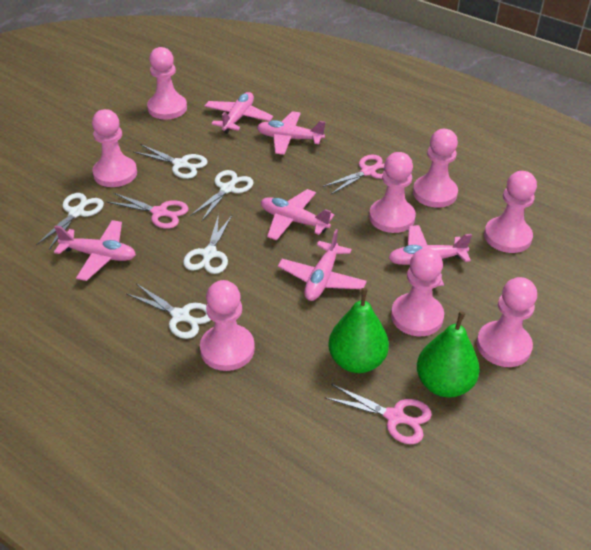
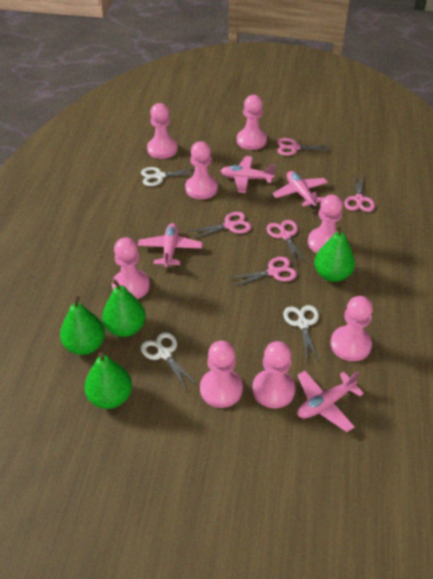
green pear: [328,288,389,373] [417,311,480,397] = 2 -> [60,296,105,355] [84,352,132,409] [102,279,146,337] [314,225,355,282] = 4
pink plane: [54,220,136,281] [205,92,273,134] [257,111,325,155] [261,189,334,241] [278,229,367,301] [388,225,472,286] = 6 -> [138,223,202,269] [221,156,276,193] [273,171,328,208] [297,371,364,432] = 4
pink scissors: [107,193,188,229] [322,155,384,194] [324,384,432,444] = 3 -> [188,212,251,239] [230,257,297,287] [267,220,307,265] [277,138,333,156] [344,173,375,212] = 5
white scissors: [36,193,104,249] [127,284,211,339] [134,144,208,179] [183,214,232,274] [190,170,254,221] = 5 -> [141,167,195,186] [141,332,198,391] [283,305,319,362] = 3

